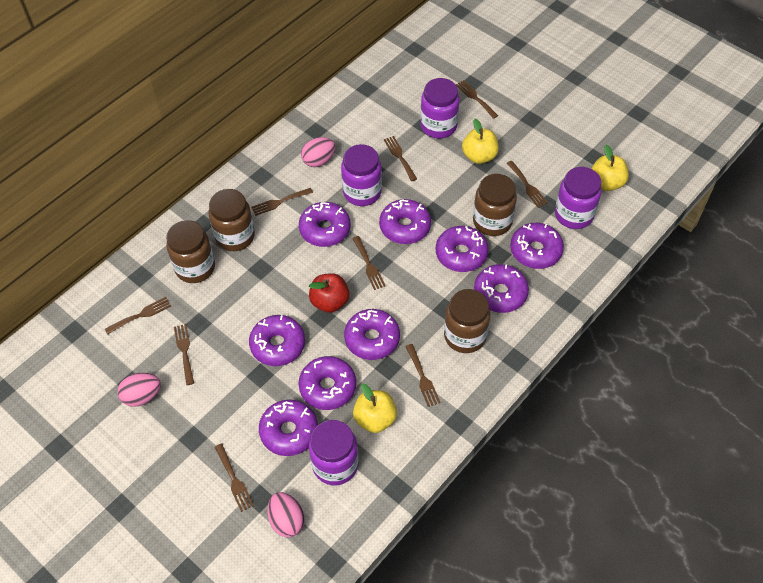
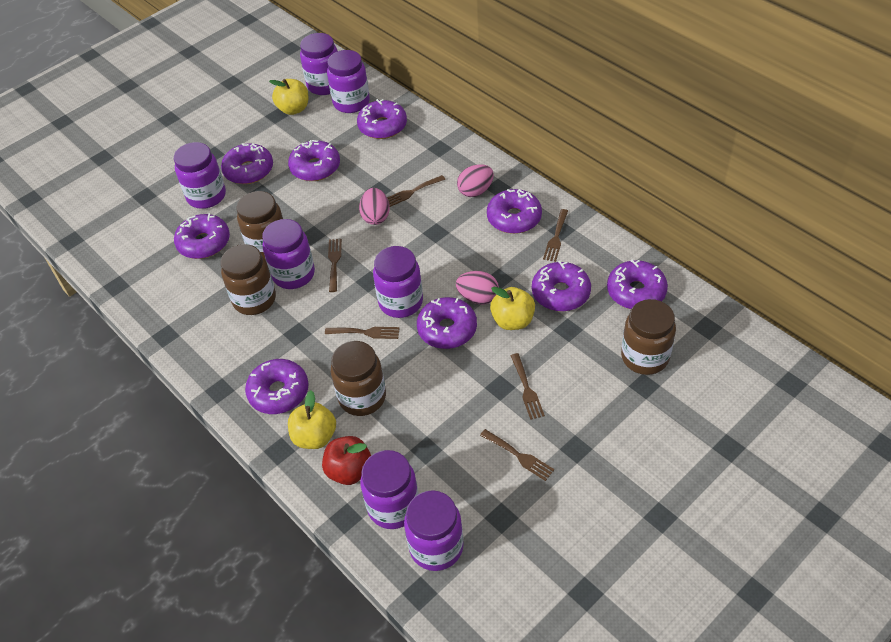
brown fork: [105,297,171,335] [174,324,194,385] [214,444,254,512] [251,188,313,216] [352,236,386,290] [384,136,417,181] [405,344,440,407] [456,80,498,119] [507,161,548,208] = 9 -> [325,327,400,339] [328,239,342,292] [387,175,446,207] [480,429,554,481] [511,353,545,420] [543,209,568,262] = 6
purple jar: [309,420,359,485] [341,144,382,206] [420,78,460,138] [555,167,602,229] = 4 -> [174,142,226,209] [262,219,315,289] [300,33,337,95] [327,50,370,113] [360,450,419,529] [373,246,423,318] [404,490,464,571] = 7

